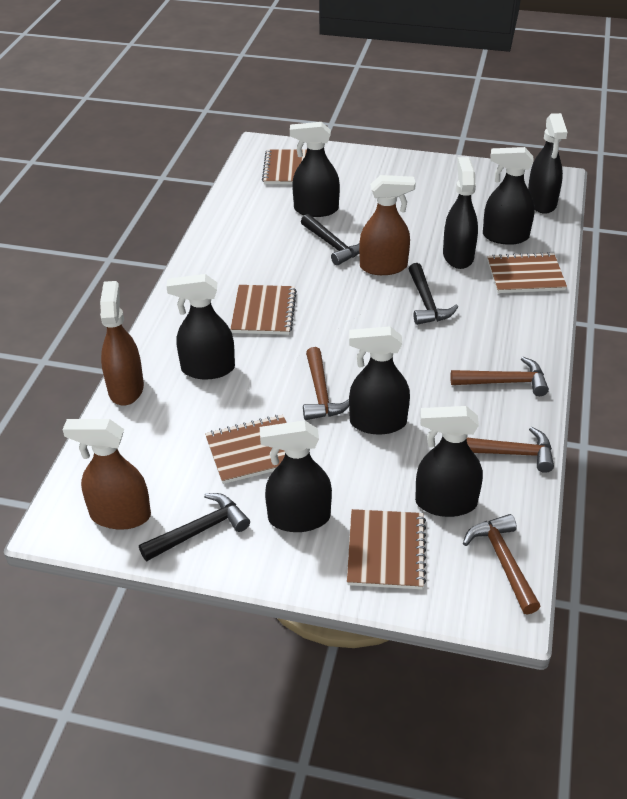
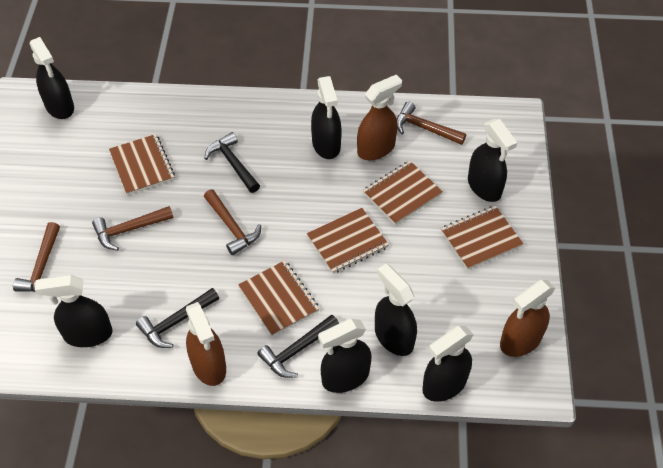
black spray bottle: [166,274,235,379] [260,420,332,532] [290,122,340,217] [349,326,410,435] [415,406,483,517] [443,157,478,269] [483,147,535,245] [528,113,567,214] = 8 -> [29,37,74,119] [35,275,113,347] [311,76,342,159] [318,319,371,393] [375,263,417,356] [422,326,474,402] [468,119,517,202] = 7

